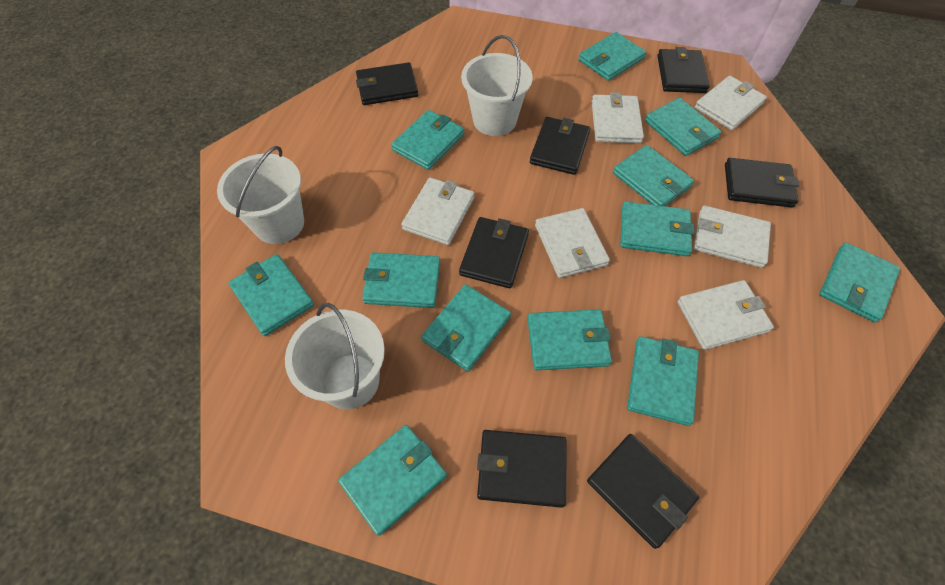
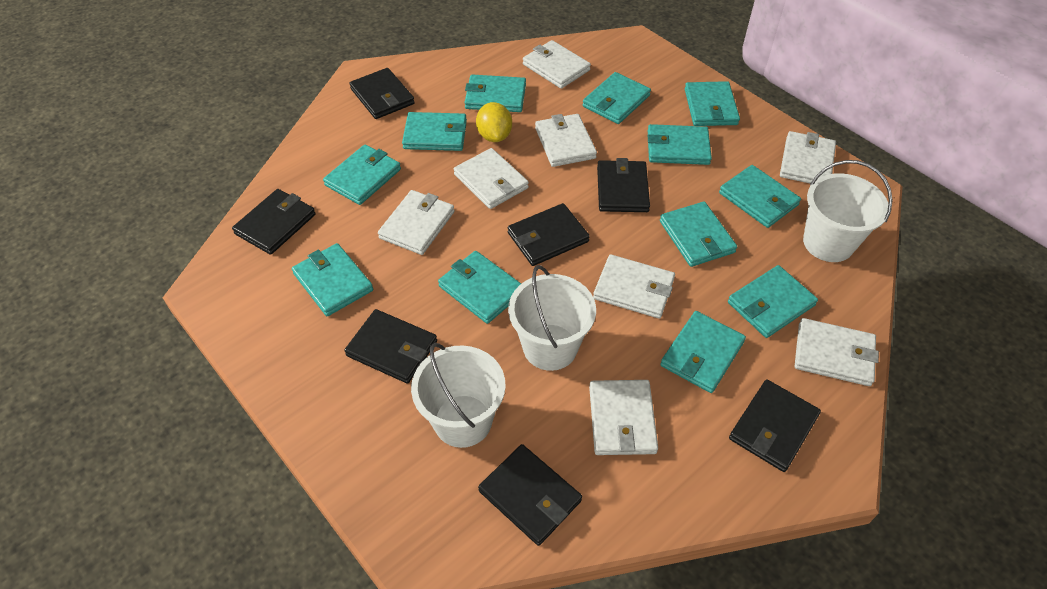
white wallet: [401,178,474,245] [535,208,610,278] [592,92,644,143] [677,280,774,350] [694,206,771,268] [695,76,767,130] = 6 -> [378,190,455,255] [454,148,529,209] [523,40,591,89] [535,114,597,167] [589,380,658,455] [593,254,675,319] [780,131,836,184] [795,318,879,386] = 8
yellow lemon: none = 0 -> [476,102,512,142] = 1

